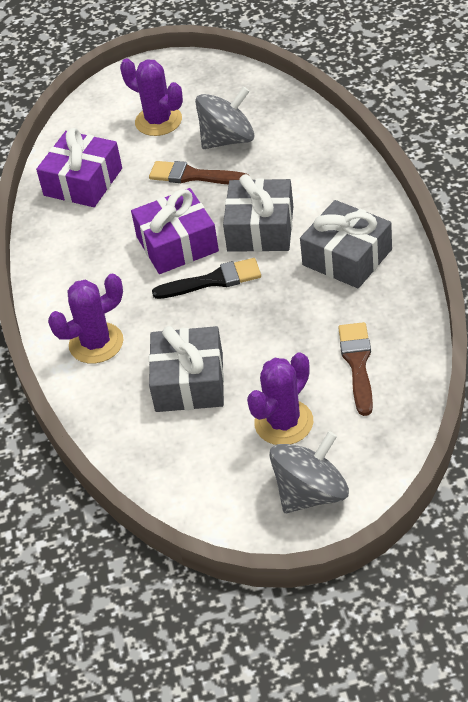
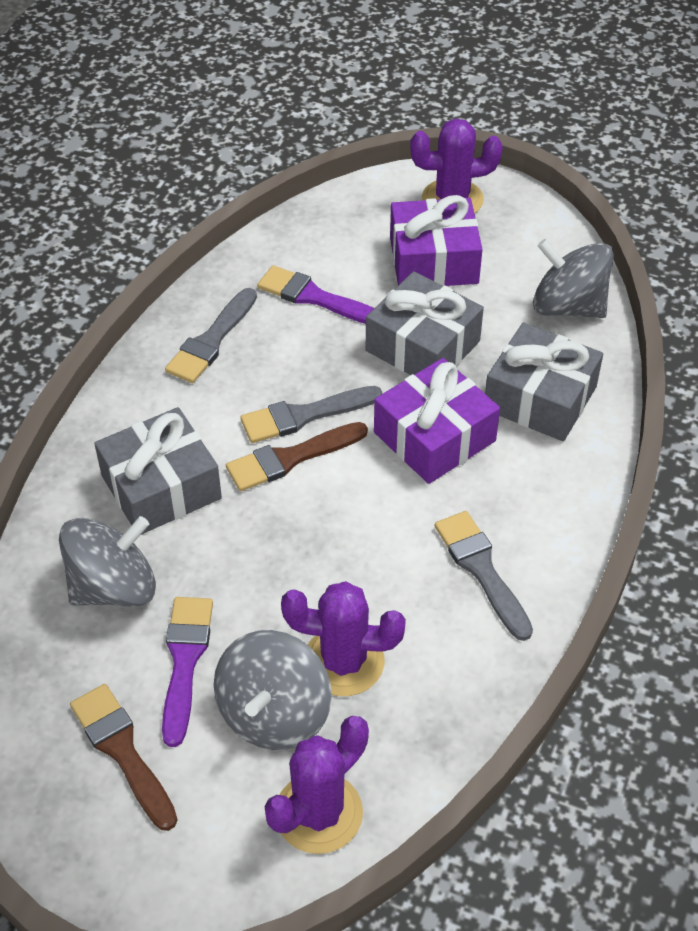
black brush: [152,258,261,299] = 1 -> none = 0
grey brush: none = 0 -> [165,288,257,383] [240,386,382,443] [435,511,533,641] = 3
grey spinning top: [195,87,254,149] [269,431,349,513] = 2 -> [59,516,156,607] [214,630,332,750] [533,239,614,318] = 3
purple brush: none = 0 -> [162,597,213,747] [257,265,374,324] = 2

